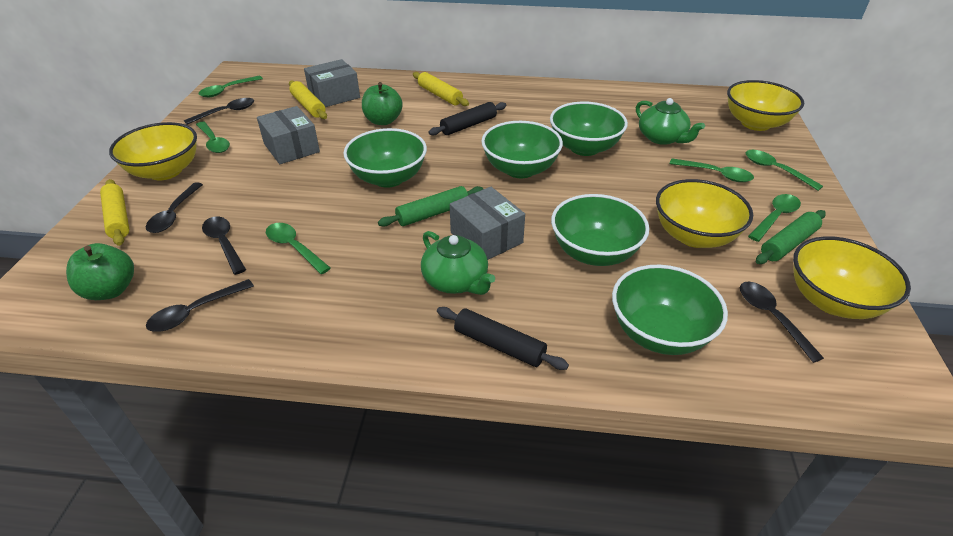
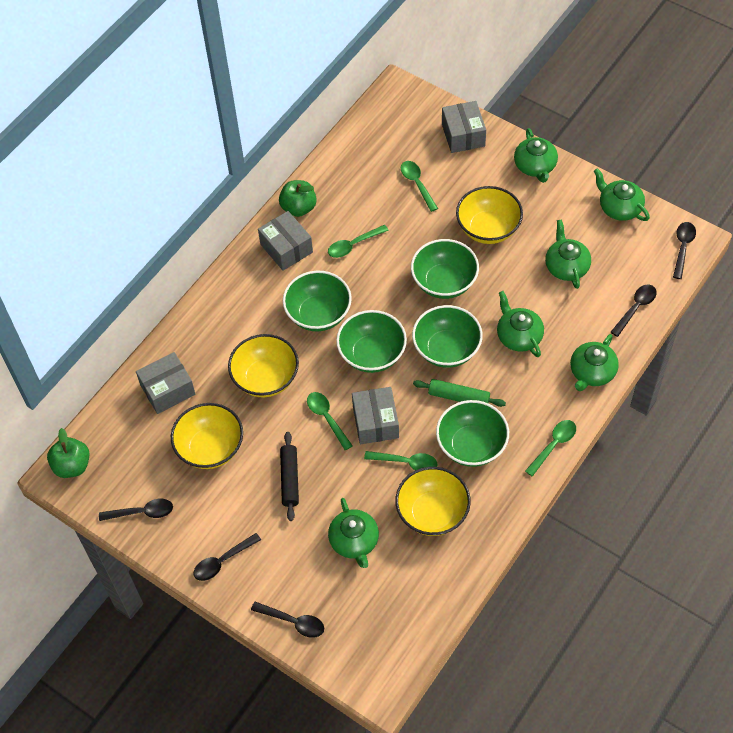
black rolling pin: [428,102,506,136] [437,307,569,370] = 2 -> [280,432,299,521] = 1
green rolling pin: [378,186,483,226] [756,210,826,264] = 2 -> [413,379,506,407] = 1
green spoon: [196,121,230,153] [198,76,263,97] [266,223,331,274] [669,158,754,182] [746,150,823,191] [748,194,801,242] = 6 -> [307,392,353,450] [328,225,389,258] [364,451,437,470] [401,161,438,212] [525,420,576,477] = 5
green teapot: [421,231,495,295] [636,98,705,145] = 2 -> [328,498,379,568] [497,291,544,357] [514,128,558,183] [545,219,591,289] [570,334,619,391] [594,168,650,221] = 6
grey box: [257,106,320,164] [304,59,360,107] [450,187,525,259] = 3 -> [136,352,196,414] [258,211,313,271] [352,387,399,444] [442,101,486,153] = 4
yellow rolling pin: [100,179,129,246] [289,80,327,119] [413,72,469,106] = 3 -> none = 0

